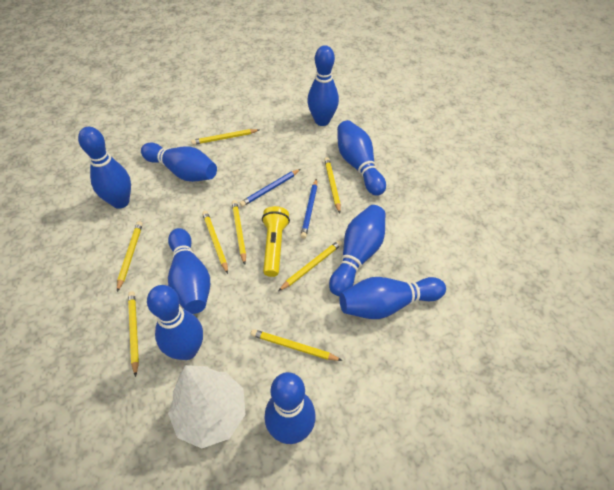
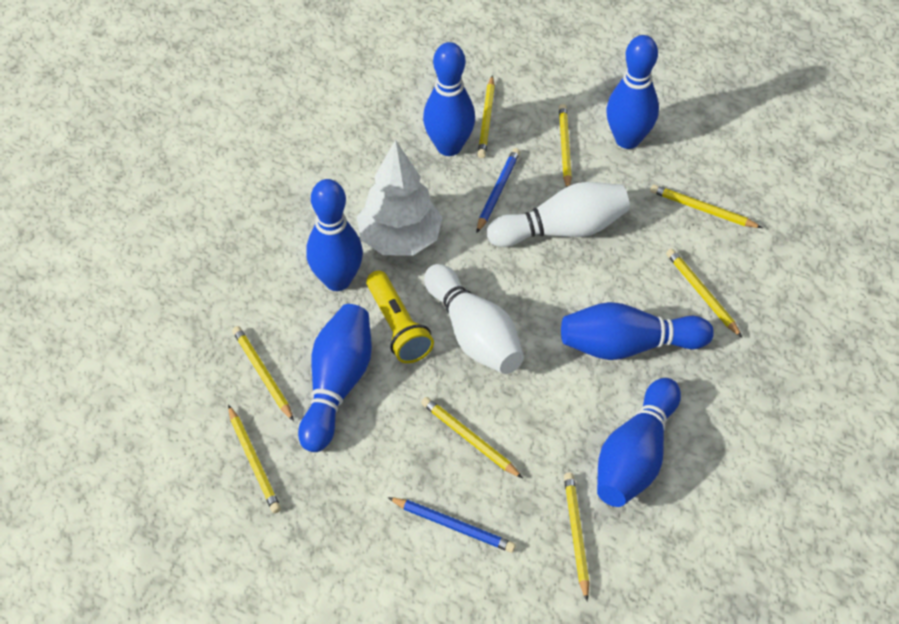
blue bowling pin: [78,127,131,209] [141,142,217,182] [147,285,203,360] [168,228,210,314] [265,372,316,444] [307,45,339,126] [329,205,385,296] [337,120,386,196] [339,277,446,319] = 9 -> [298,304,372,452] [306,179,363,291] [423,42,475,156] [561,302,714,360] [597,378,681,507] [606,35,659,149] = 6
white bowling pin: none = 0 -> [424,264,524,374] [487,182,630,247] = 2

